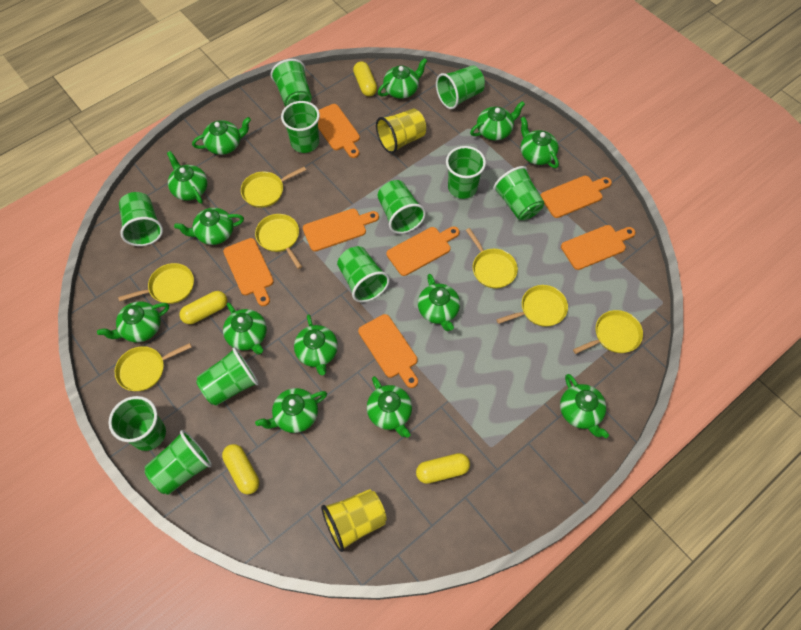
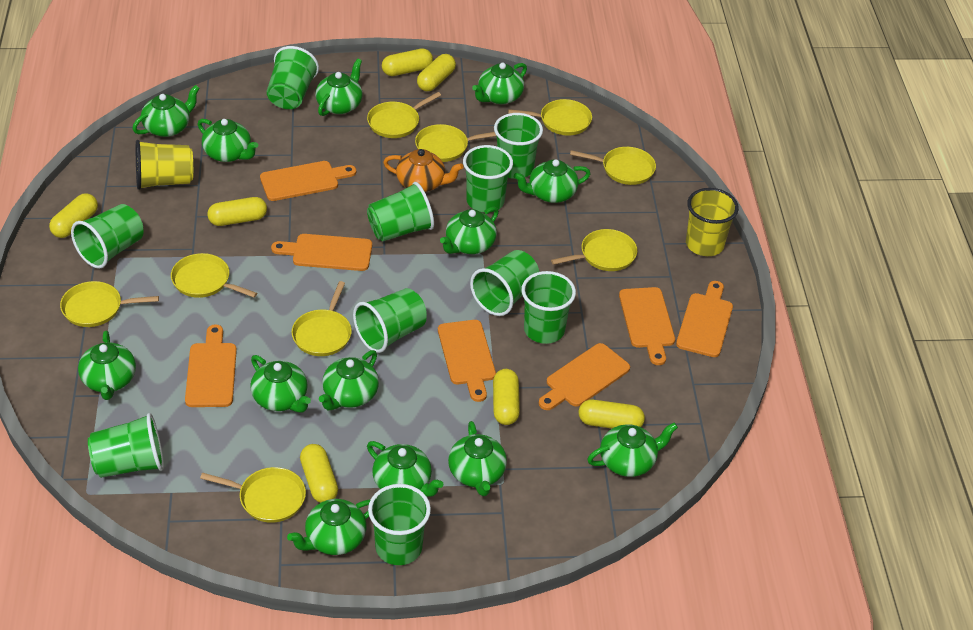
green cup: [108,396,166,451] [119,192,163,246] [144,430,212,495] [196,347,259,406] [271,59,312,107] [281,101,320,153] [337,246,390,302] [377,180,426,234] [436,65,485,109] [446,146,486,199] [493,166,544,220] = 11 -> [71,204,144,269] [88,413,164,478] [267,46,319,109] [353,288,427,353] [367,182,434,242] [368,484,431,565] [463,145,513,212] [470,250,539,316] [494,113,543,179] [521,271,576,344] = 10
orange teapot: none = 0 -> [383,149,463,192] = 1
yellow capsule: [180,291,227,324] [222,444,259,494] [353,61,377,96] [416,453,470,484] = 4 -> [49,193,98,238] [207,197,267,226] [300,444,338,503] [382,48,433,76] [417,54,456,91] [493,369,520,425] [579,400,645,428] = 7
yellow pan: [115,343,192,391] [118,263,194,304] [241,167,306,208] [255,214,302,269] [466,228,518,289] [496,285,568,327] [573,310,643,354] = 7 -> [60,281,159,327] [171,253,257,298] [200,467,306,523] [292,281,352,356] [367,92,441,138] [415,124,496,162] [508,99,592,135] [551,229,637,271] [570,147,656,185] = 9

